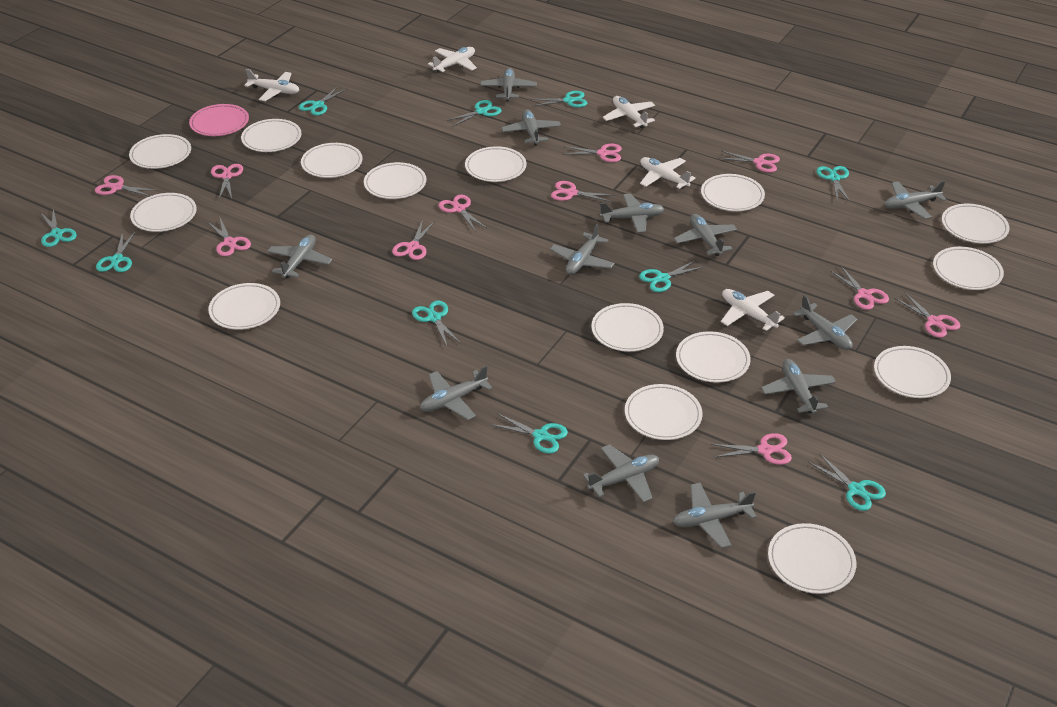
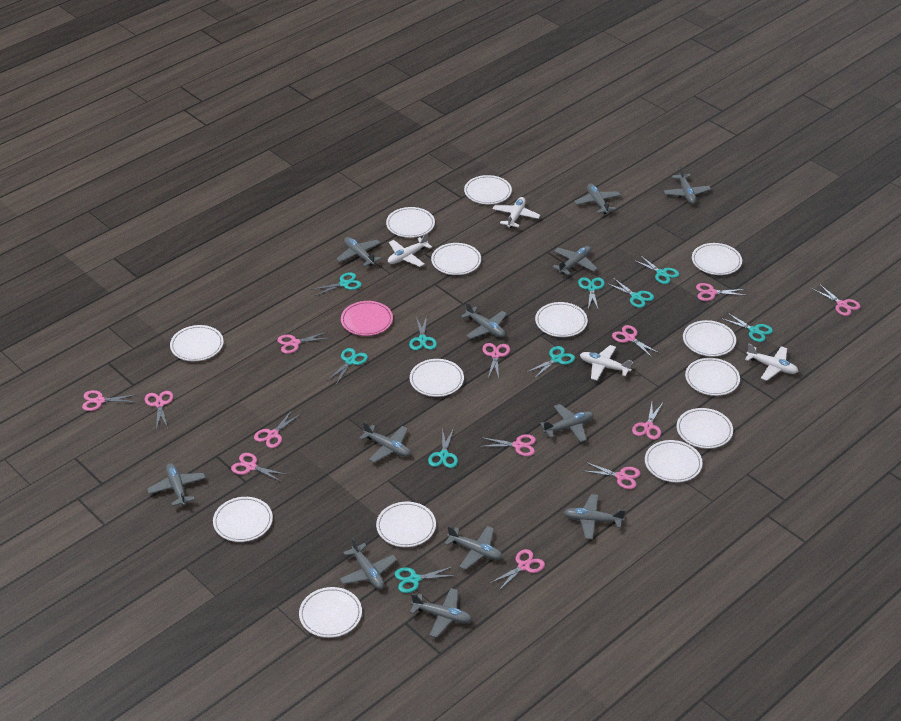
pink scissors: [95,175,156,196] [208,218,251,256] [211,164,243,199] [392,220,435,260] [439,195,487,232] [551,181,612,202] [563,143,622,162] [711,433,792,465] [718,151,780,173] [829,266,889,310] [894,292,960,338] = 11 -> [82,390,137,411] [145,391,173,430] [231,453,288,482] [254,410,300,448] [277,331,329,354] [480,434,536,456] [483,343,510,379] [490,549,545,590] [584,462,641,489] [612,325,659,358] [632,403,663,440] [696,283,747,301] [813,284,861,316] = 13
white plane: [244,69,299,101] [428,47,477,73] [603,96,655,128] [640,157,695,189] [721,289,785,331] = 5 -> [388,233,432,267] [493,197,540,228] [580,345,633,381] [745,344,799,381] = 4
white plate: [129,134,191,169] [130,193,197,232] [208,283,280,330] [241,119,301,152] [301,143,363,178] [364,162,427,199] [465,146,526,182] [591,303,664,352] [625,384,702,440] [676,331,751,383] [701,174,765,211] [768,523,856,594] [874,346,951,398] [933,247,1004,290] [942,204,1009,244] = 15 -> [170,325,224,361] [213,497,273,542] [299,587,362,638] [376,502,436,547] [386,207,435,238] [410,359,464,397] [431,243,481,275] [464,175,512,204] [535,302,588,337] [645,440,703,482] [677,408,733,449] [683,320,736,357] [685,358,740,396] [692,243,742,275] = 14

